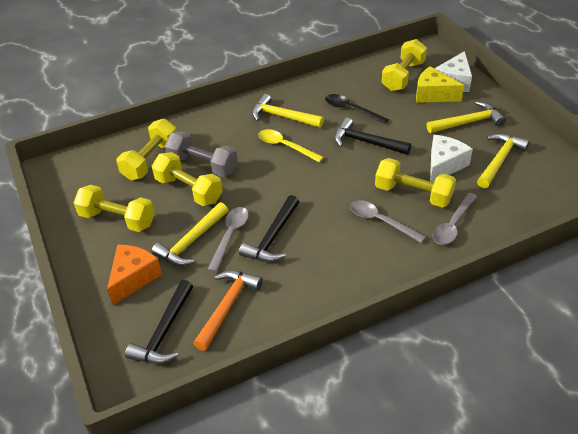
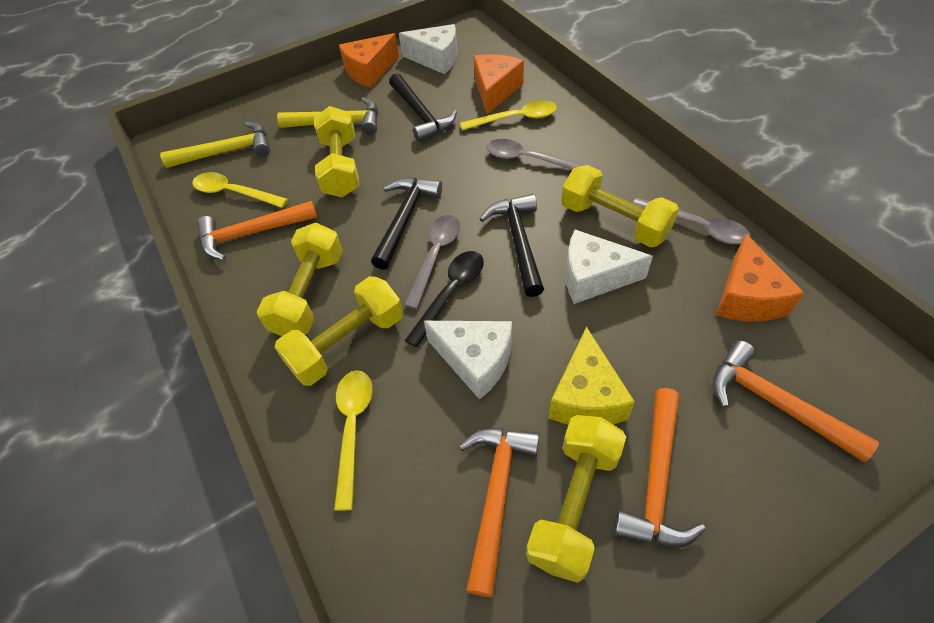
grey dumbbell: [165,131,238,177] = 1 -> none = 0
orange cheese: [107,245,162,305] = 1 -> [339,33,399,88] [474,54,524,114] [716,234,804,321] = 3
orange hammer: [193,270,263,351] = 1 -> [197,201,317,260] [459,429,540,597] [614,388,706,548] [713,340,879,462] = 4
white cheese: [430,135,473,183] [435,51,472,92] = 2 -> [399,24,457,74] [424,321,512,400] [566,229,653,304] = 3
yellow hammer: [151,202,228,266] [252,94,324,128] [427,101,506,133] [477,133,530,188] = 4 -> [160,121,270,168] [277,97,378,135] = 2
yellow spoon: [258,129,324,162] = 1 -> [192,172,288,208] [334,370,373,511] [460,100,557,131] = 3

